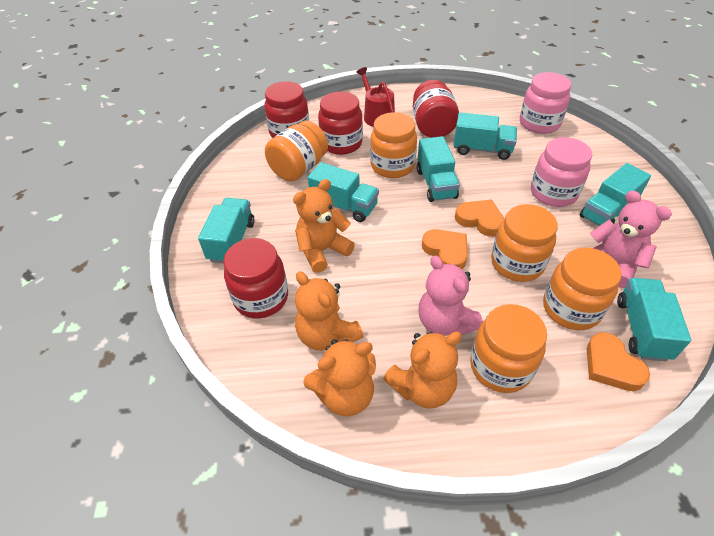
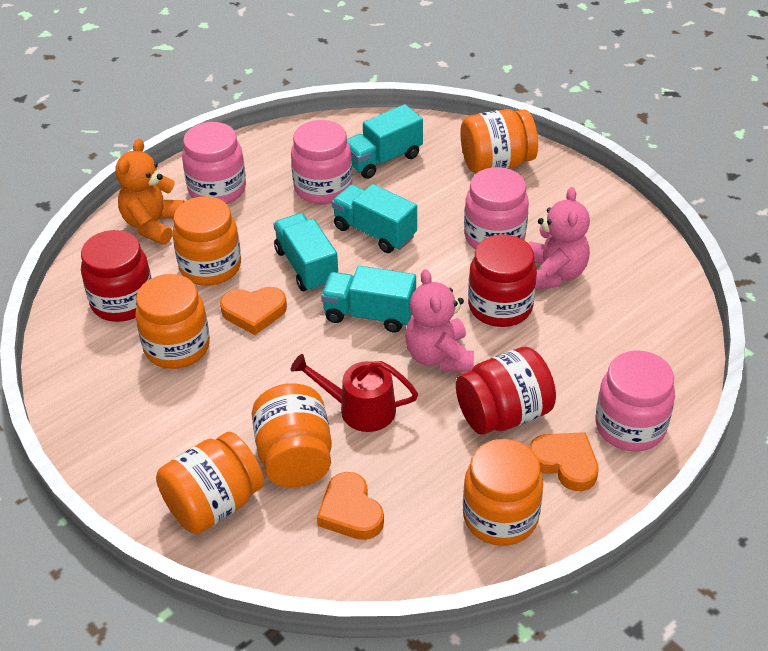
orange jar: [265,121,328,182] [370,112,417,178] [470,304,547,393] [491,204,558,282] [543,248,621,330] = 5 -> [135,274,210,369] [156,432,264,534] [172,196,241,286] [252,383,332,487] [460,109,538,174] [463,439,543,546] = 6
orange teddy bear: [293,179,355,273] [295,271,363,351] [303,339,376,416] [383,331,462,409] = 4 -> [116,139,185,245] = 1
pink jar: [520,72,572,134] [531,137,592,207] = 2 -> [182,122,246,204] [291,120,352,204] [464,167,529,250] [596,350,675,452] = 4
red jar: [223,238,288,319] [264,81,309,138] [318,92,363,155] [413,80,459,138] = 4 -> [81,230,152,322] [456,347,556,435] [468,234,537,327] = 3
turquoise truck: [198,198,255,263] [308,162,379,222] [417,136,460,202] [453,112,517,160] [580,163,651,226] [617,278,691,362] = 6 -> [273,213,338,292] [321,266,416,332] [332,184,417,253] [347,104,423,179] = 4

